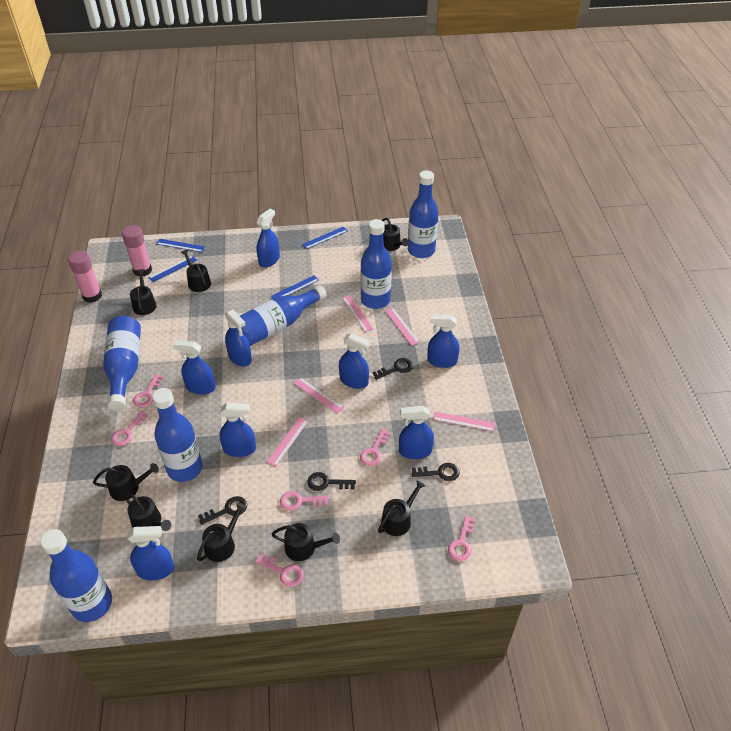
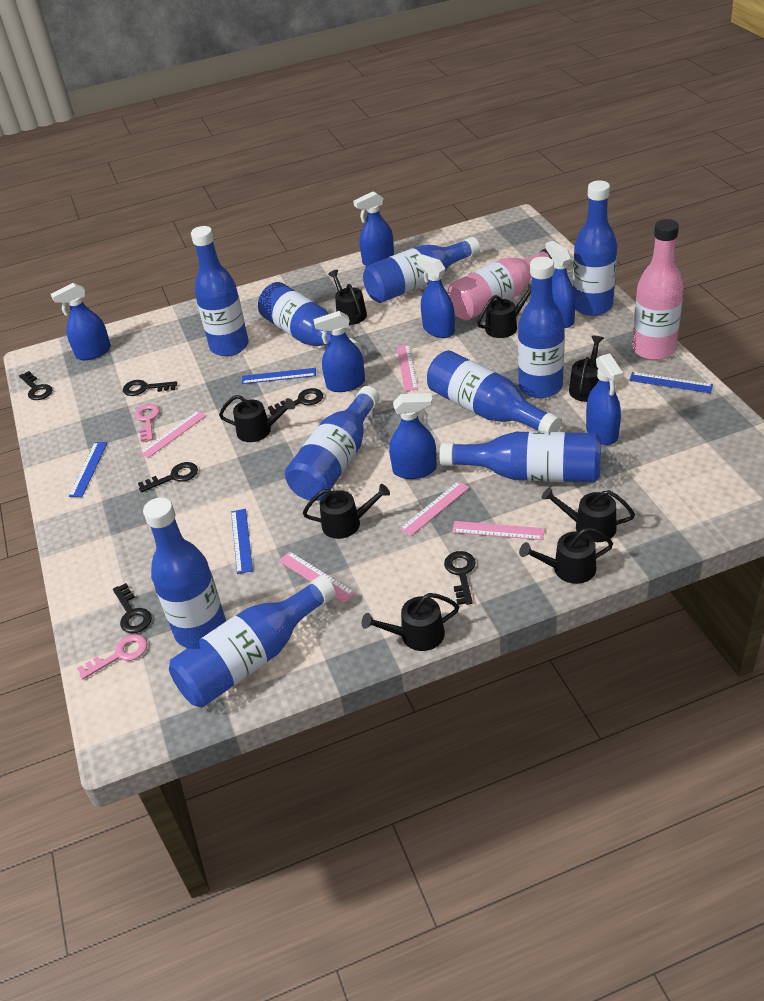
black key: [198,496,247,525] [307,472,356,491] [372,358,413,380] [412,463,459,481] = 4 -> [19,371,53,400] [113,583,152,633] [123,380,177,396] [138,462,198,492] [268,388,323,415] [444,551,476,605] = 6
blue bottle: [40,529,112,622] [103,316,141,411] [152,388,203,482] [240,285,327,346] [360,219,392,309] [408,170,439,258] = 6 -> [143,498,226,648] [169,575,336,707] [191,226,248,356] [258,282,361,352] [285,386,380,501] [363,237,480,303] [427,350,561,432] [439,431,601,482] [518,257,565,398] [573,180,617,316] = 10
blue spray bottle: [127,526,174,580] [173,340,216,395] [219,403,256,457] [225,309,252,366] [256,209,280,268] [339,333,370,389] [399,406,434,459] [427,314,460,368] = 8 -> [51,283,111,360] [313,311,365,392] [353,191,394,266] [389,393,437,479] [416,254,455,338] [546,241,576,328] [586,353,623,445] = 7
pink bottle: none = 0 -> [447,248,552,320] [632,219,684,360] = 2
pink glue stick: [68,250,102,303] [122,225,152,276] = 2 -> none = 0
pink key: [111,411,149,446] [133,374,164,407] [255,553,304,587] [280,491,329,511] [360,429,391,466] [448,516,475,561] = 6 -> [77,634,148,680] [134,404,160,442] = 2

